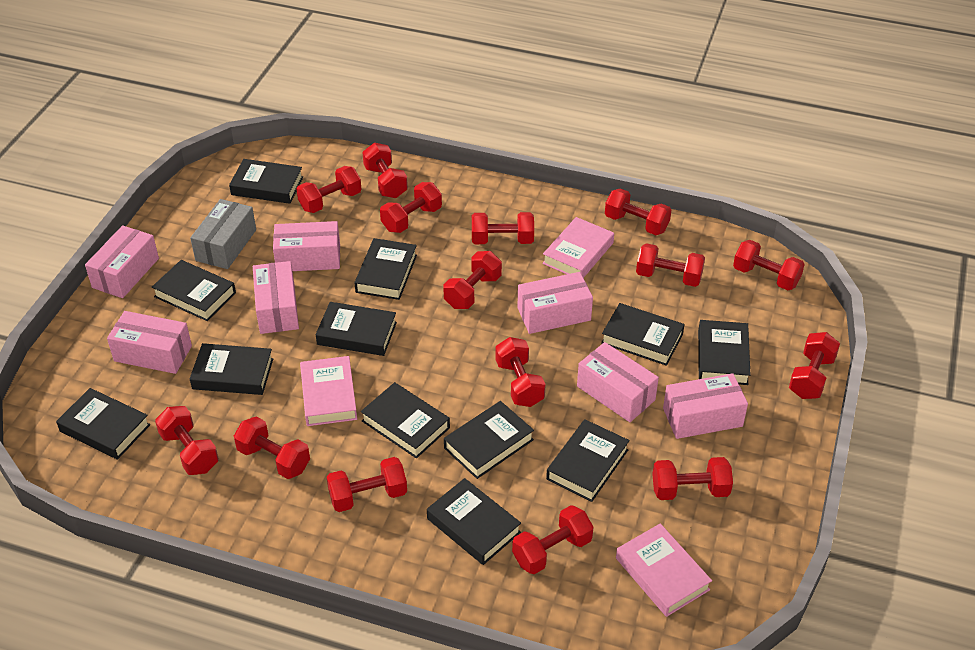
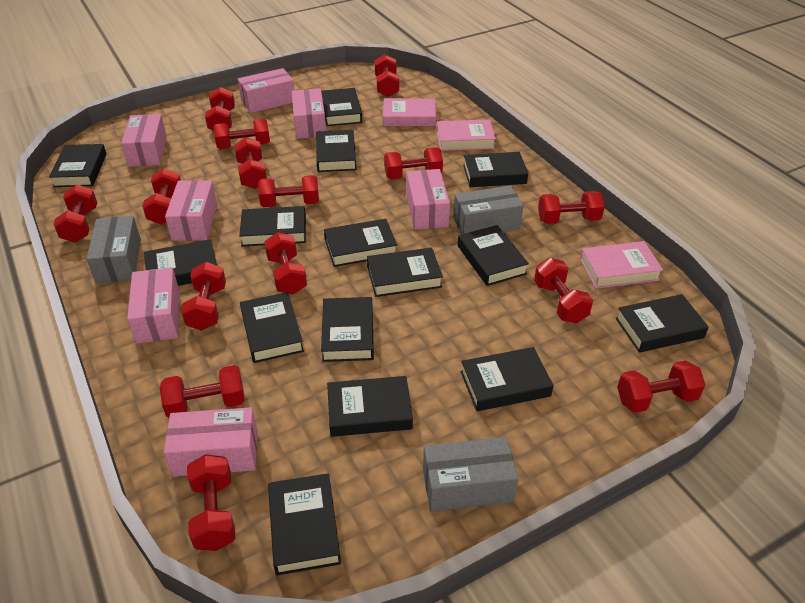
black book: [56,388,150,459] [152,260,236,321] [190,343,273,395] [229,159,303,204] [316,302,397,356] [354,238,417,300] [361,382,450,458] [427,478,521,565] [444,401,534,479] [546,419,630,502] [601,303,685,366] [698,320,750,385] = 12 -> [49,144,106,187] [144,239,217,286] [239,206,306,247] [240,292,304,363] [268,473,341,575] [316,130,357,172] [321,88,362,126] [321,297,374,362] [324,219,397,267] [327,376,413,437] [367,248,443,297] [458,225,529,286] [460,347,554,411] [463,152,528,187] [615,294,709,353] = 15
grey box: [190,199,256,269] = 1 -> [86,216,141,284] [423,437,518,512] [453,185,523,234] = 3

